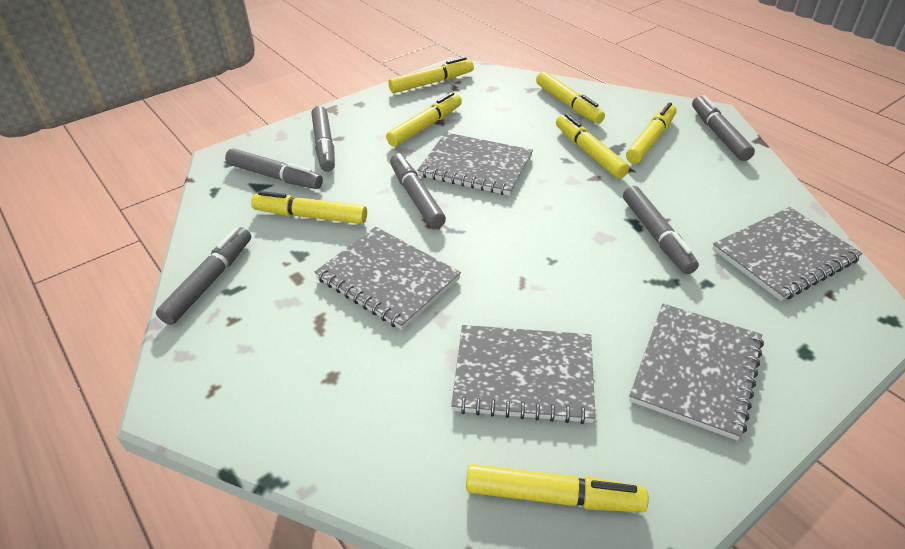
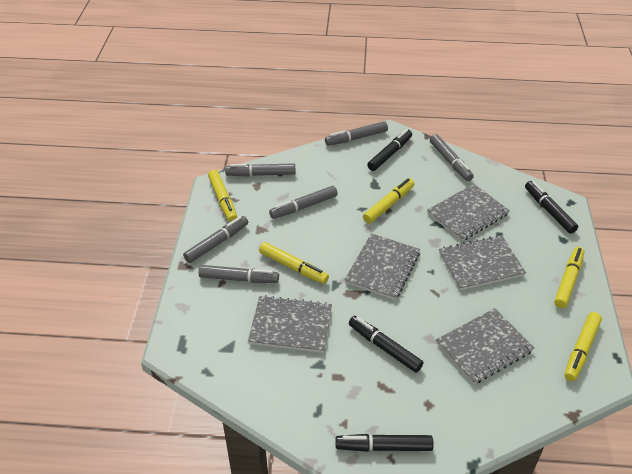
black marker: none = 0 -> [336,434,434,452] [349,316,423,373] [367,129,412,171] [525,181,578,234] = 4
yellow marker: [251,191,367,224] [386,92,462,147] [388,57,474,93] [466,464,649,512] [536,72,605,124] [556,114,629,178] [626,102,677,164] = 7 -> [208,170,237,222] [259,242,329,284] [363,178,415,223] [554,247,585,308] [564,312,602,381] = 5

